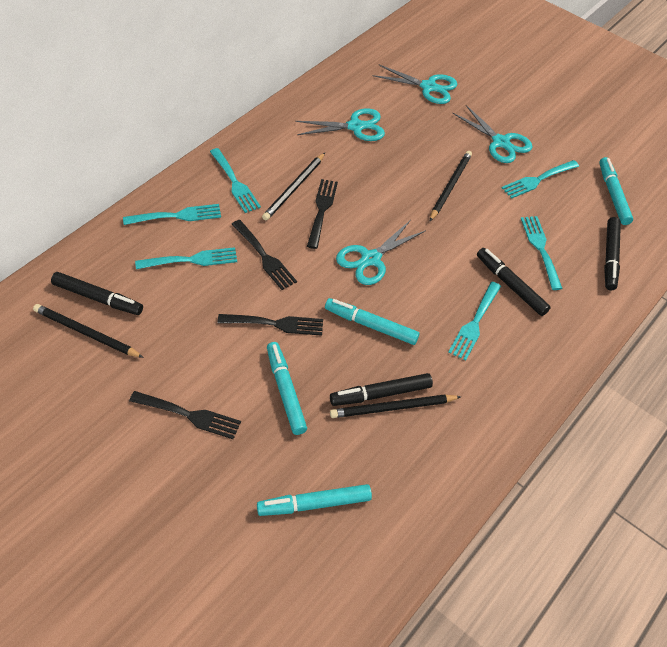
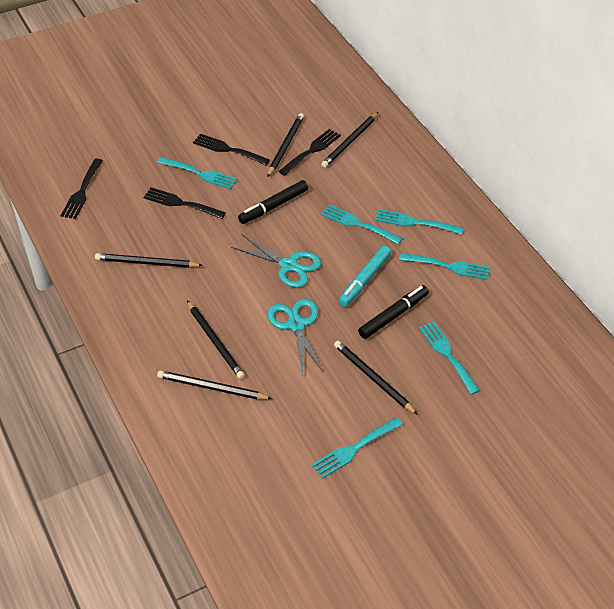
black marker: [51,272,143,315] [330,373,433,406] [477,248,551,316] [604,217,621,290] = 4 -> [238,180,308,224] [358,285,429,339] = 2
black pencil: [33,304,144,358] [262,153,325,220] [330,394,461,418] [430,151,472,221] = 4 -> [95,253,203,268] [157,370,272,399] [187,301,245,379] [267,113,304,177] [321,112,379,168] [334,341,418,415] = 6
turquoise marker: [257,484,372,516] [267,342,307,435] [325,298,420,345] [599,157,633,225] = 4 -> [338,245,391,307] = 1
turquoise scissors: [295,108,385,141] [336,220,426,285] [373,65,458,104] [453,105,532,163] = 4 -> [231,235,321,288] [267,299,324,374] = 2

